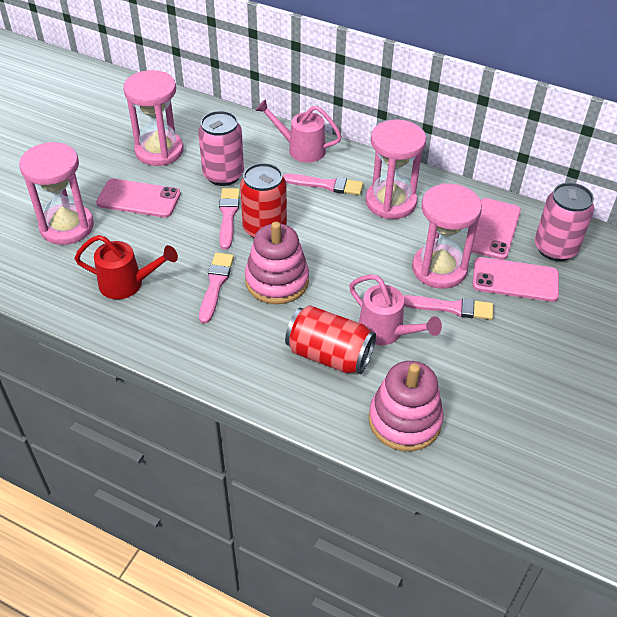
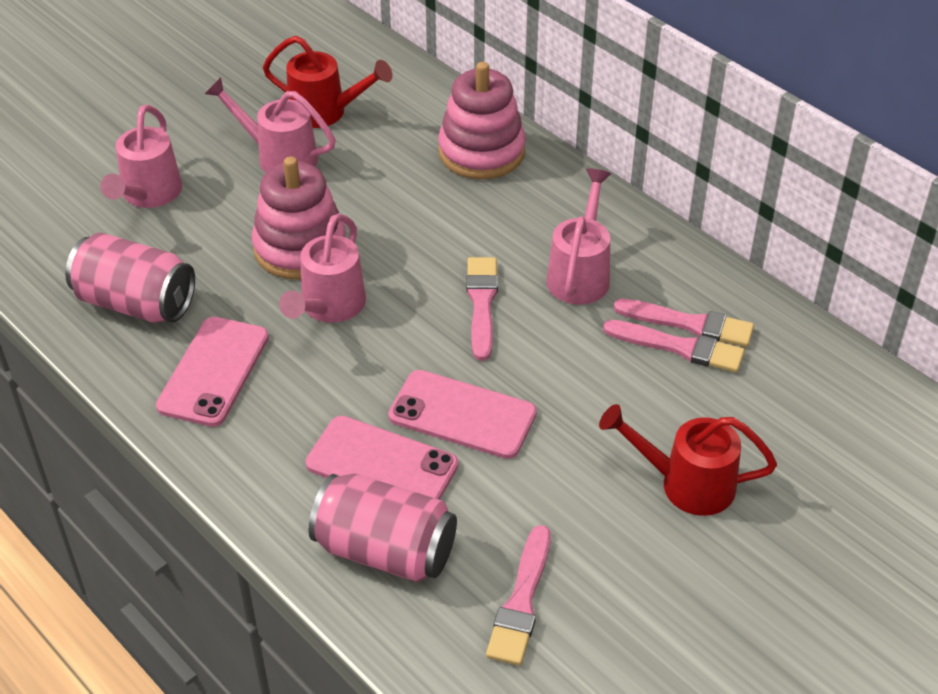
pink hourglass: [19,142,94,245] [123,70,184,166] [365,119,426,219] [412,183,482,289] = 4 -> none = 0
pink watering can: [255,99,342,163] [349,274,442,345] = 2 -> [100,105,182,208] [205,77,336,173] [279,213,366,323] [546,168,611,305] = 4
red can: [240,163,287,238] [285,305,376,374] = 2 -> none = 0
red watering can: [74,235,178,299] = 1 -> [263,36,393,128] [599,404,777,516] = 2

